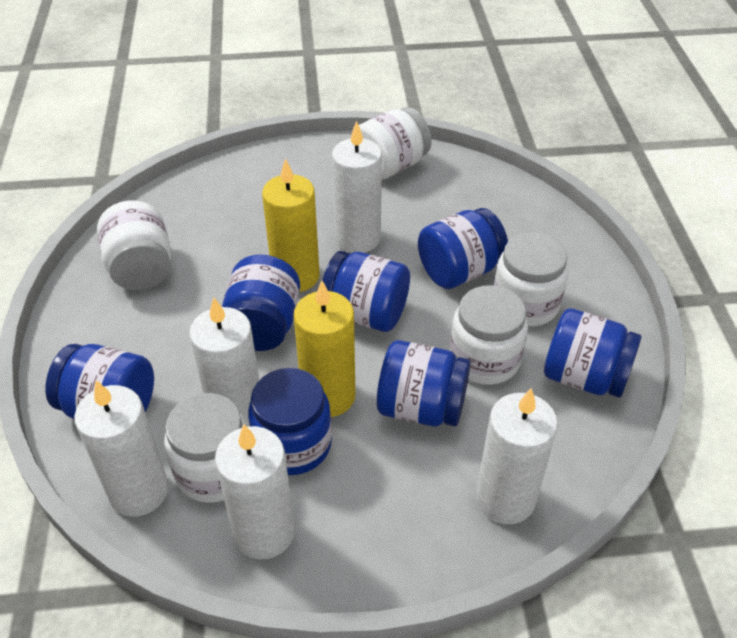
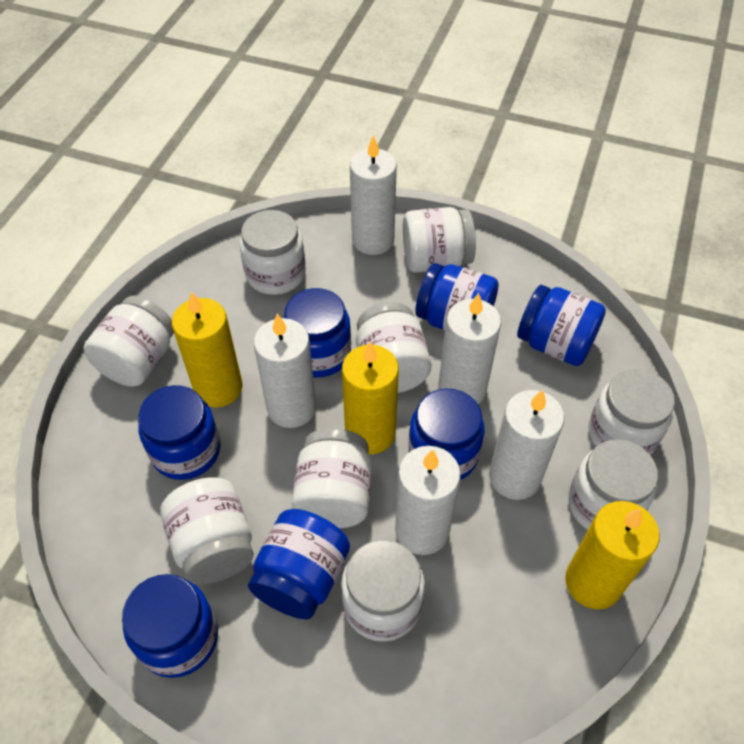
white jar: [97,200,171,290] [164,393,248,503] [359,107,432,180] [450,285,528,385] [494,233,568,327] = 5 -> [84,296,174,387] [160,477,254,585] [240,210,306,295] [292,428,372,528] [341,540,425,642] [356,302,432,393] [403,207,476,273] [568,439,658,530] [588,369,675,455] = 9
yellow candle: [262,158,320,292] [294,281,355,417] = 2 -> [172,292,243,407] [342,341,399,454] [565,501,659,609] = 3

